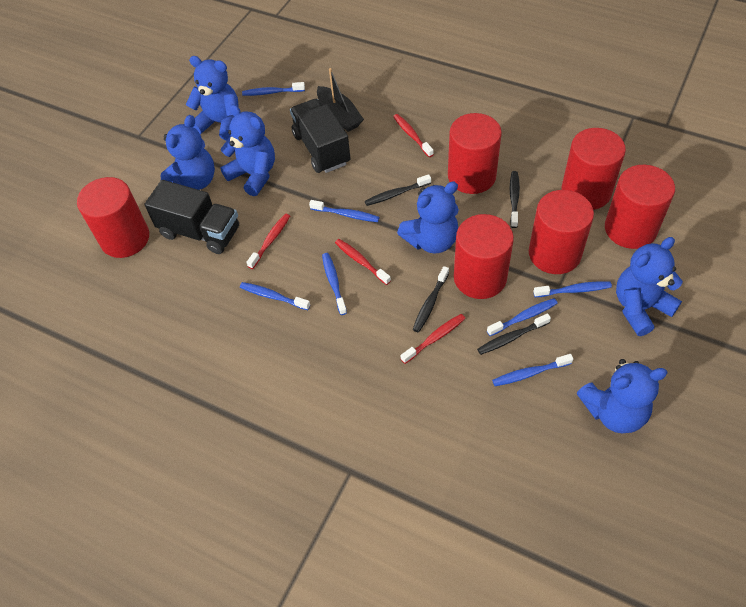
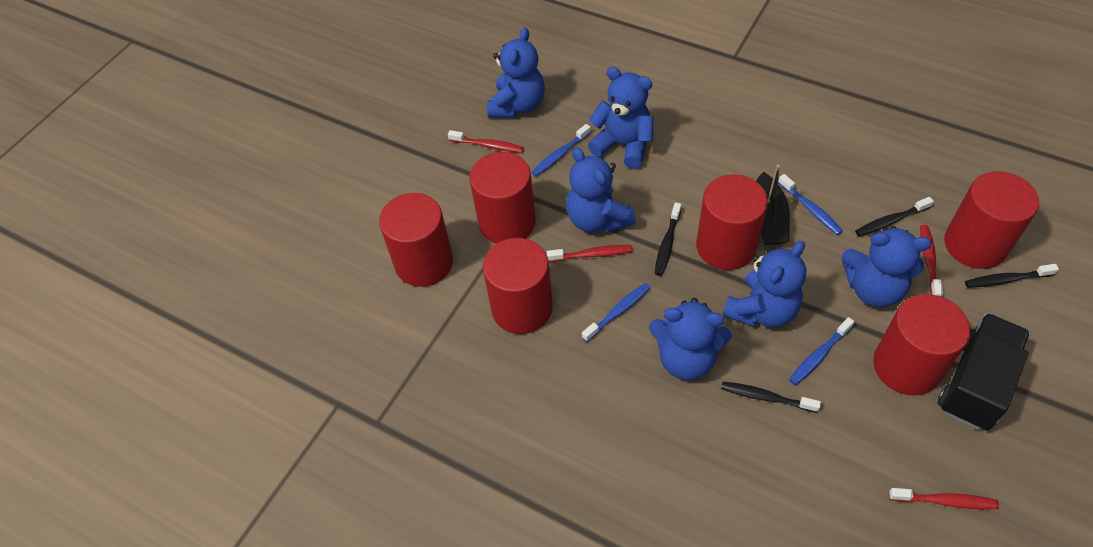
black truck: [144,180,239,254] [290,99,351,173] = 2 -> [938,313,1030,431] = 1
blue toothbrush: [240,282,310,310] [242,82,305,96] [309,200,379,222] [322,253,347,315] [487,298,558,336] [492,354,573,386] [533,281,612,297] = 7 -> [531,124,591,176] [582,283,650,342] [778,174,843,235] [789,317,854,385] = 4

